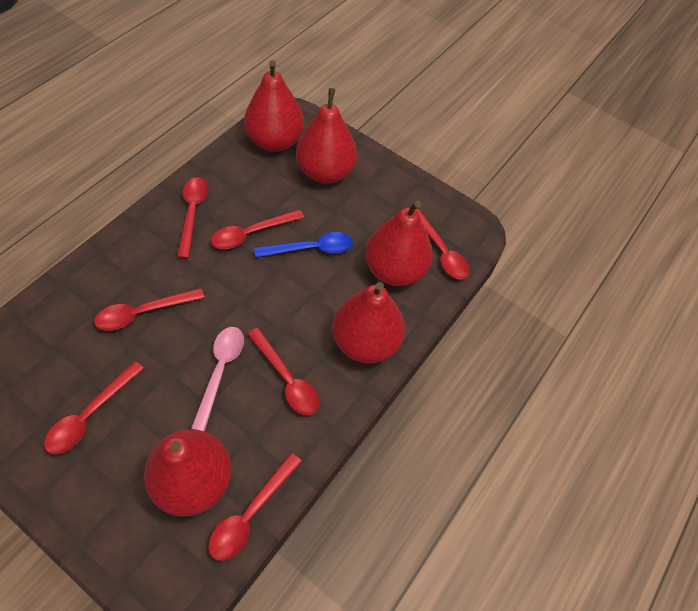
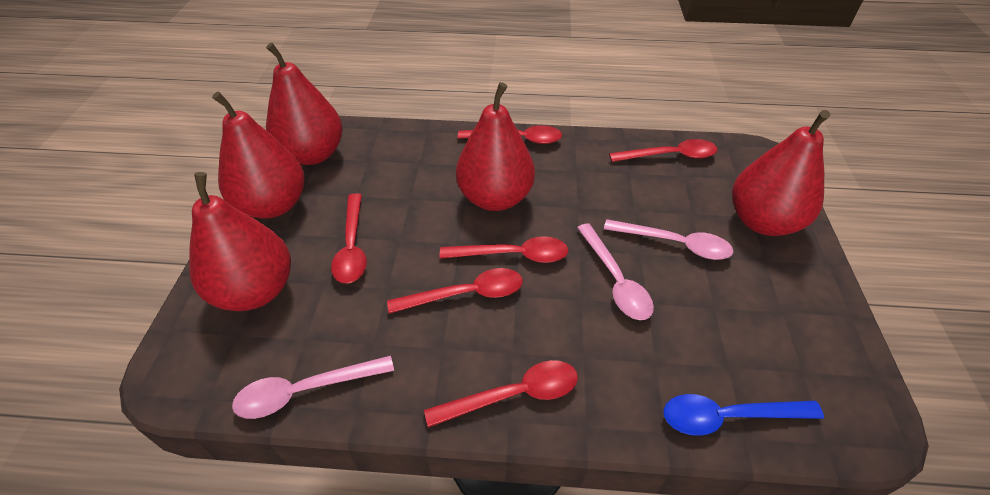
pink spoon: [191,327,244,432] = 1 -> [232,355,394,419] [577,223,654,320] [604,219,733,260] = 3
red spoon: [44,361,144,454] [94,288,204,331] [177,177,209,258] [208,453,302,561] [211,210,304,249] [248,328,319,415] [415,209,470,280] = 7 -> [331,193,367,284] [387,268,523,314] [424,360,578,428] [440,236,568,263] [458,125,562,144] [609,139,717,162] = 6

